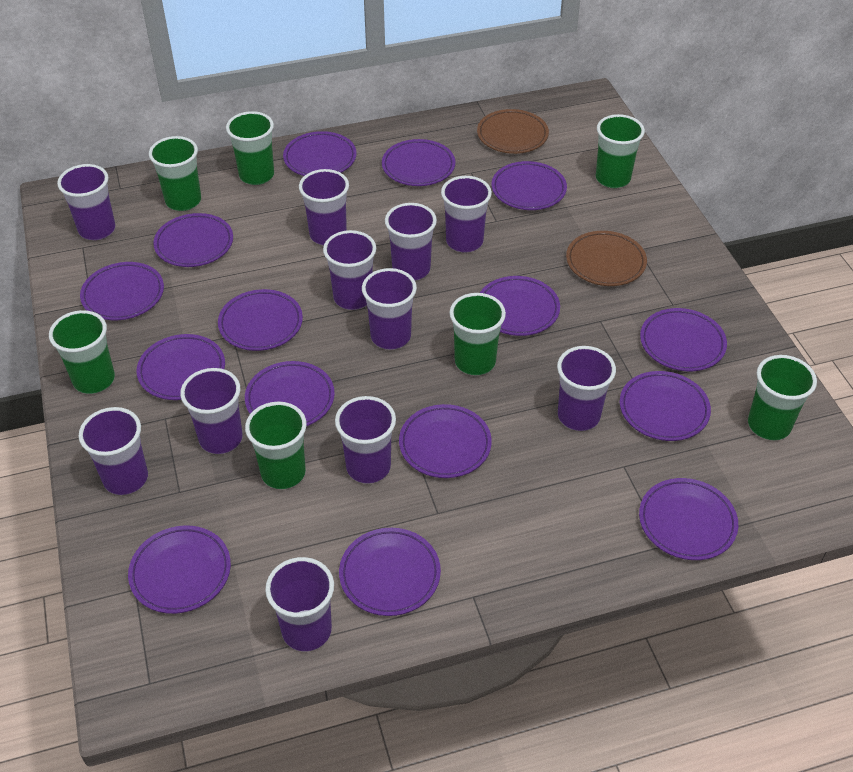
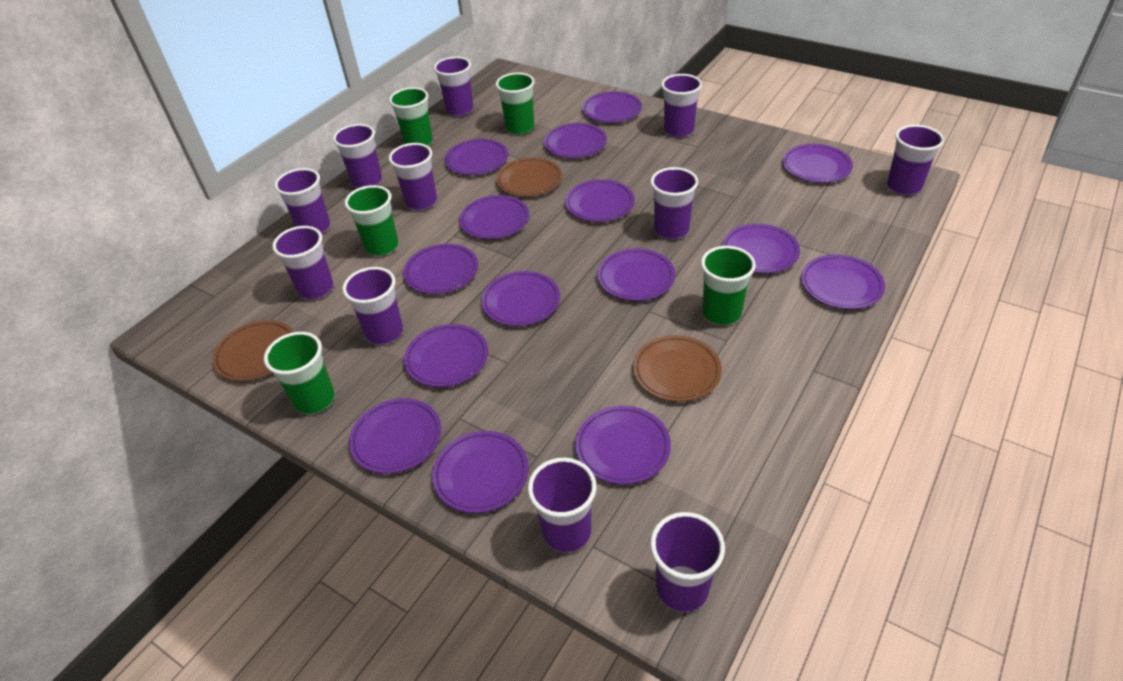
brown plate: [477,109,549,154] [566,231,647,286] = 2 -> [212,320,294,381] [496,158,562,197] [633,335,722,402] = 3
green cup: [49,310,115,394] [149,136,201,211] [226,111,274,185] [245,401,307,489] [450,293,506,375] [596,114,645,188] [748,355,817,440] = 7 -> [264,332,335,414] [345,185,399,256] [389,87,433,146] [496,72,535,135] [701,246,756,325] = 5

